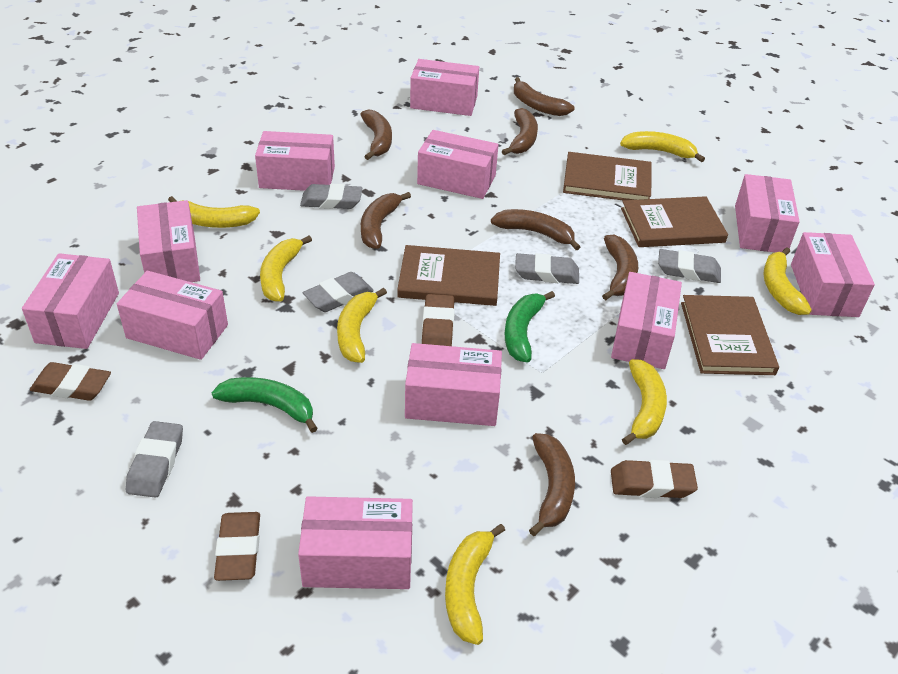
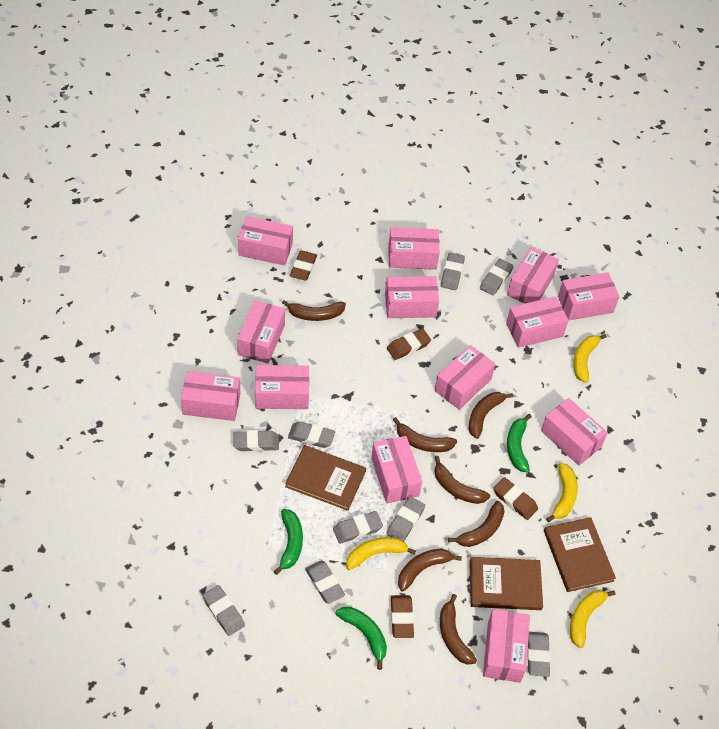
brown book: [397,245,500,306] [563,152,651,200] [621,196,728,247] [681,295,779,375] = 4 -> [285,445,366,511] [469,557,543,610] [544,517,616,592] = 3
green banana: [211,377,318,433] [505,291,555,363] = 2 -> [274,509,303,575] [336,607,387,670] [507,414,532,473] = 3
grey eraser: [126,421,183,498] [300,184,362,209] [303,272,374,312] [515,253,579,284] [658,249,721,283] = 5 -> [203,585,245,636] [233,430,279,452] [288,421,335,448] [305,560,345,604] [333,511,383,544] [386,496,425,541] [441,252,465,290] [480,259,514,295] [527,632,551,677] = 9
pink box: [22,253,119,349] [117,271,228,360] [137,200,200,282] [255,131,335,191] [298,496,413,589] [405,343,502,426] [410,59,479,116] [417,130,498,199] [611,272,682,369] [735,174,800,252] [791,232,875,317] = 11 -> [181,371,241,421] [237,300,285,363] [238,216,293,266] [255,365,309,409] [371,436,422,504] [385,276,439,318] [388,227,440,270] [434,345,495,410] [483,609,530,683] [506,296,569,348] [507,247,559,303] [541,398,608,465] [558,273,620,320] = 13
yellow banana: [168,196,260,228] [260,236,312,302] [337,288,387,363] [445,524,505,645] [620,131,705,162] [622,359,667,445] [764,247,812,315] = 7 -> [346,537,416,570] [546,463,578,522] [570,590,615,648] [573,334,607,383] = 4

